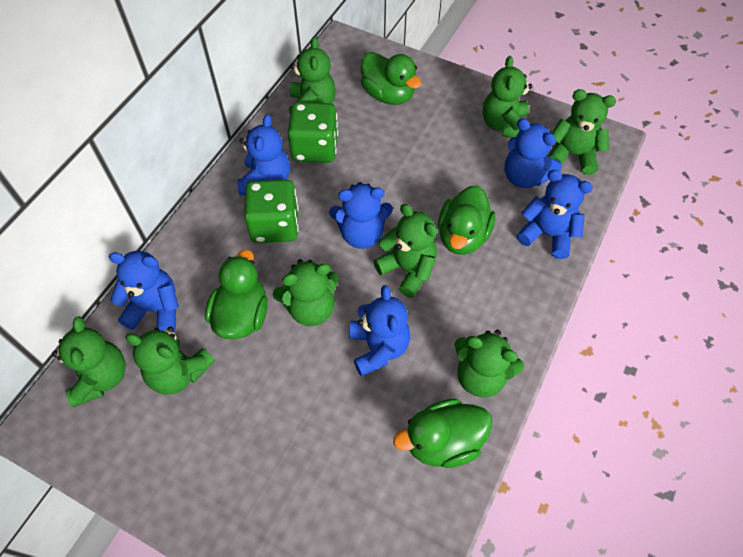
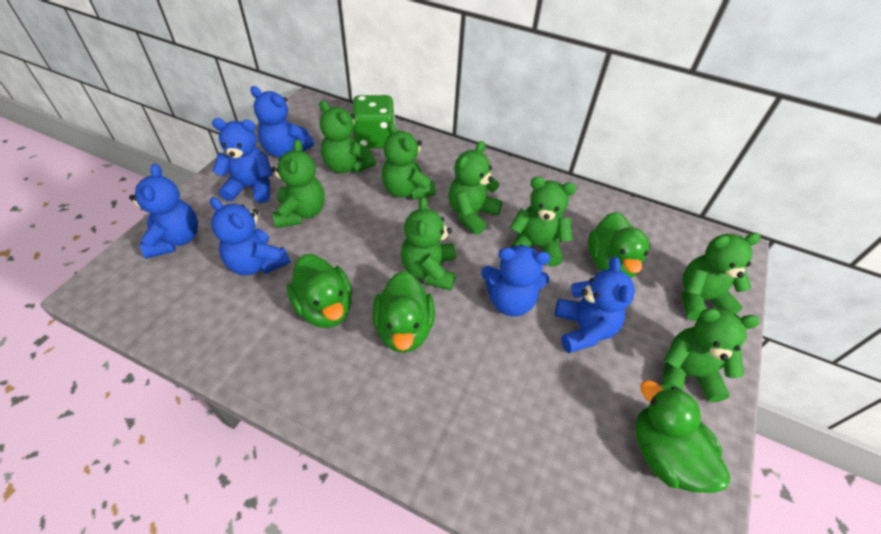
green dice: [244,179,299,243] [288,102,338,163] = 2 -> [352,95,395,148] = 1

